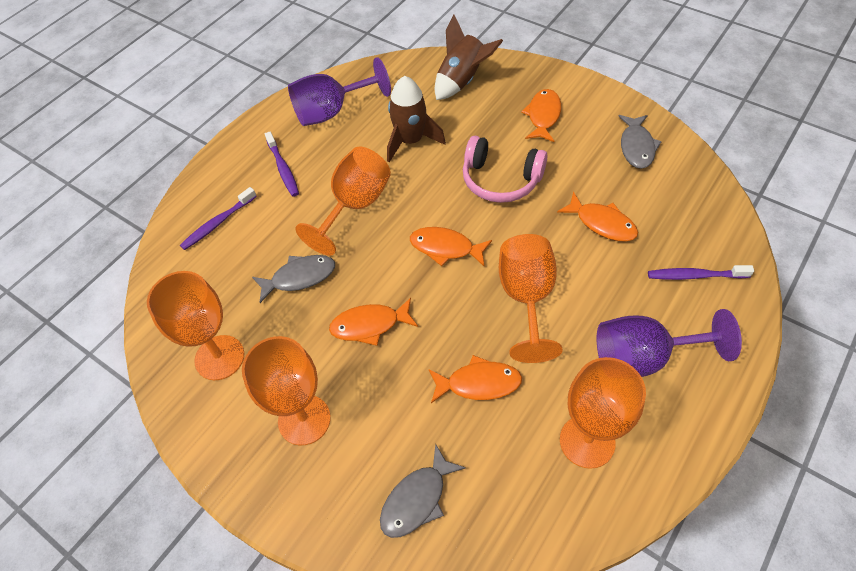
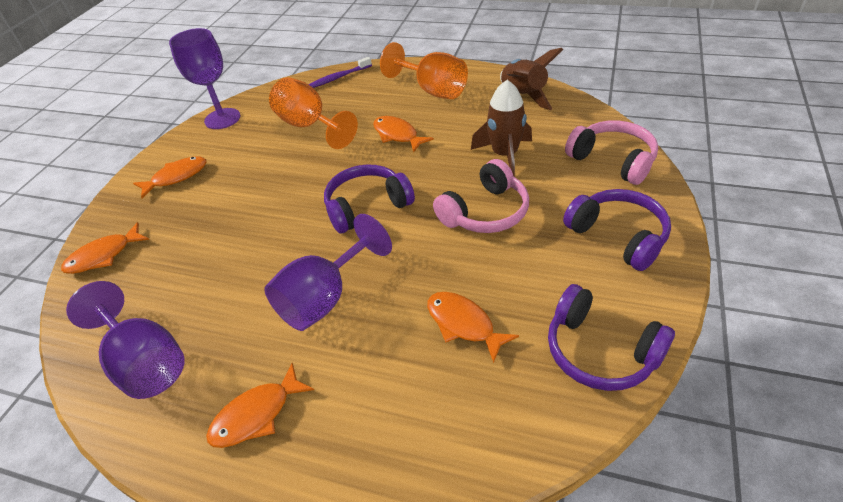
grey fish: [252,255,335,303] [380,443,466,538] [619,115,662,169] = 3 -> none = 0
orange goblet: [147,271,244,380] [242,336,331,445] [295,147,391,256] [499,234,563,363] [560,357,646,469] = 5 -> [269,77,358,149] [380,42,468,99] = 2
pink headphones: [463,136,548,203] = 1 -> [433,159,529,233] [565,120,658,185] = 2
purple goblet: [288,57,391,126] [597,309,742,377] = 2 -> [66,281,185,399] [169,28,240,129] [264,214,392,331] = 3
purple headphones: none = 0 -> [324,164,415,233] [548,284,675,391] [563,189,671,271] = 3
purple toothbrush: [180,187,257,250] [265,131,299,197] [648,265,754,280] = 3 -> [308,57,372,88] = 1

